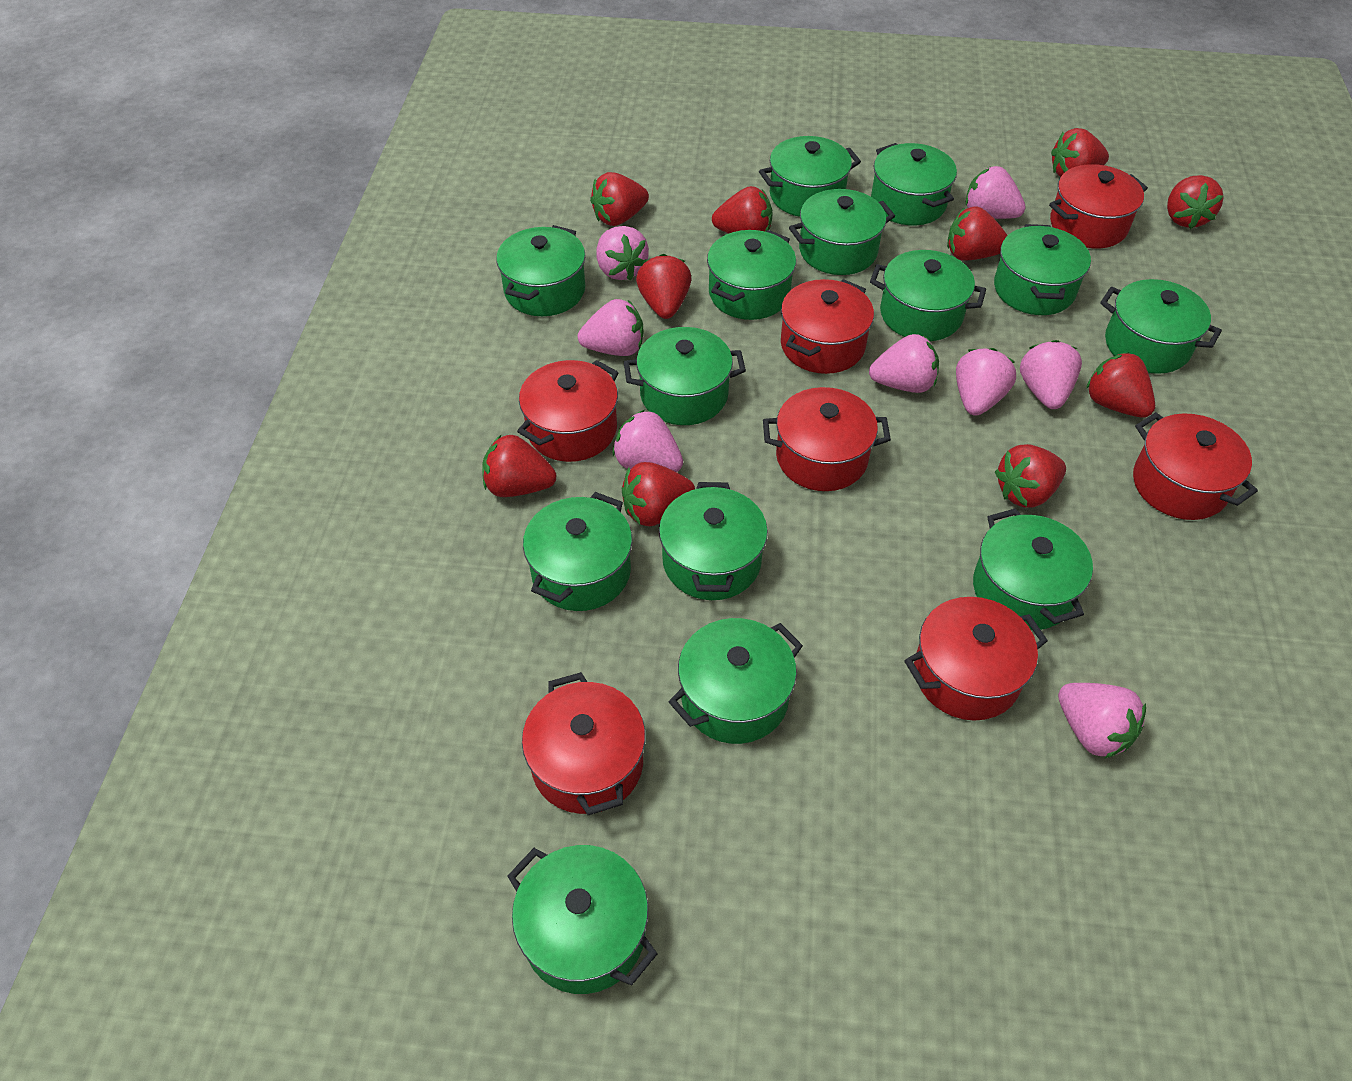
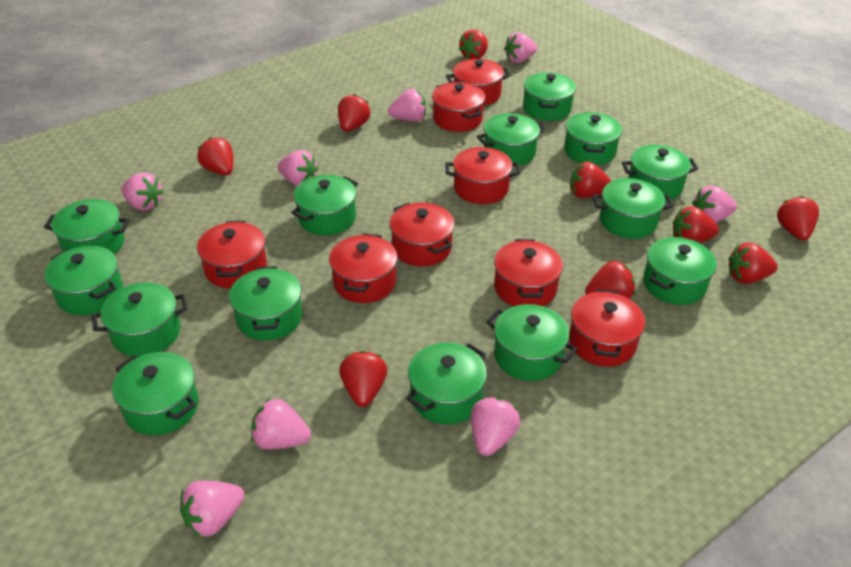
red pot: [517,360,619,462] [522,672,646,815] [763,387,891,491] [781,279,874,374] [904,597,1048,721] [1049,164,1148,248] [1133,412,1258,520] = 7 -> [197,221,267,288] [329,233,398,303] [390,203,455,266] [432,82,485,132] [445,147,520,204] [446,59,511,106] [494,239,563,306] [569,289,645,367] = 8
red strawberry: [482,435,556,497] [590,172,649,226] [622,462,695,526] [636,254,692,319] [712,186,773,233] [947,206,1008,261] [995,444,1066,508] [1051,128,1109,177] [1086,352,1155,418] [1167,175,1224,229] = 10 -> [197,137,233,176] [338,94,370,131] [339,351,387,407] [459,29,488,59] [570,161,611,198] [585,261,635,299] [673,206,719,243] [728,242,778,284] [777,196,819,240] = 9

